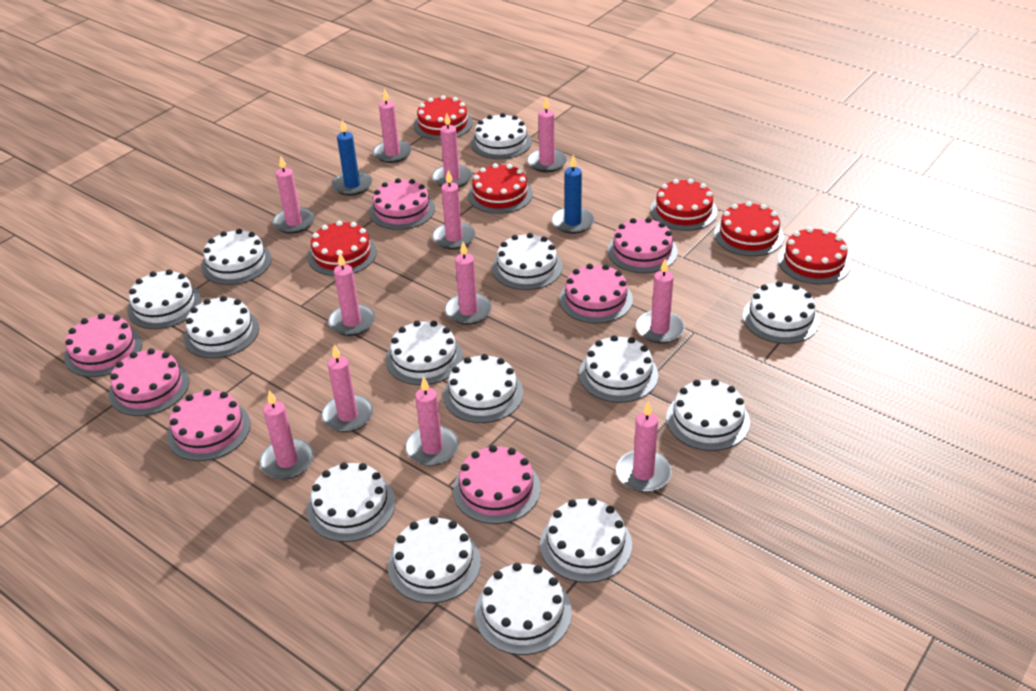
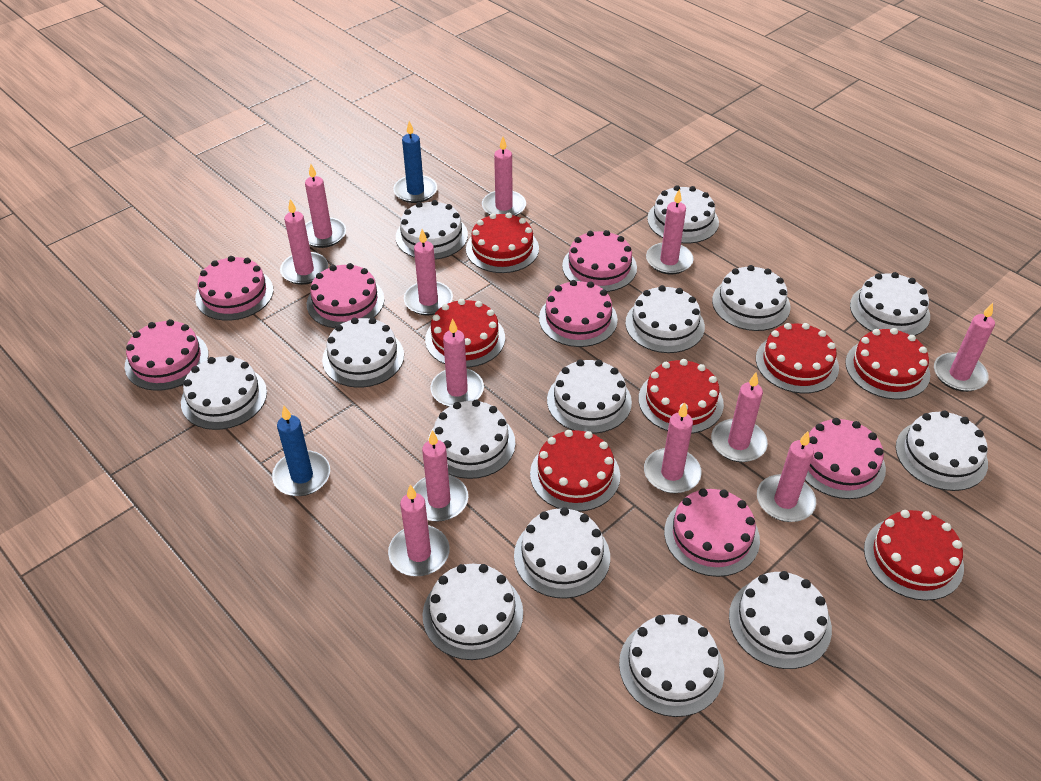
red cake: [307,221,377,276] [414,95,473,140] [468,163,533,214] [650,179,718,231] [714,201,784,256] [778,227,851,285] = 6 -> [425,299,505,368] [466,213,539,273] [530,429,620,512] [639,359,724,434] [756,323,839,394] [845,328,930,400] [864,510,964,601] = 7

